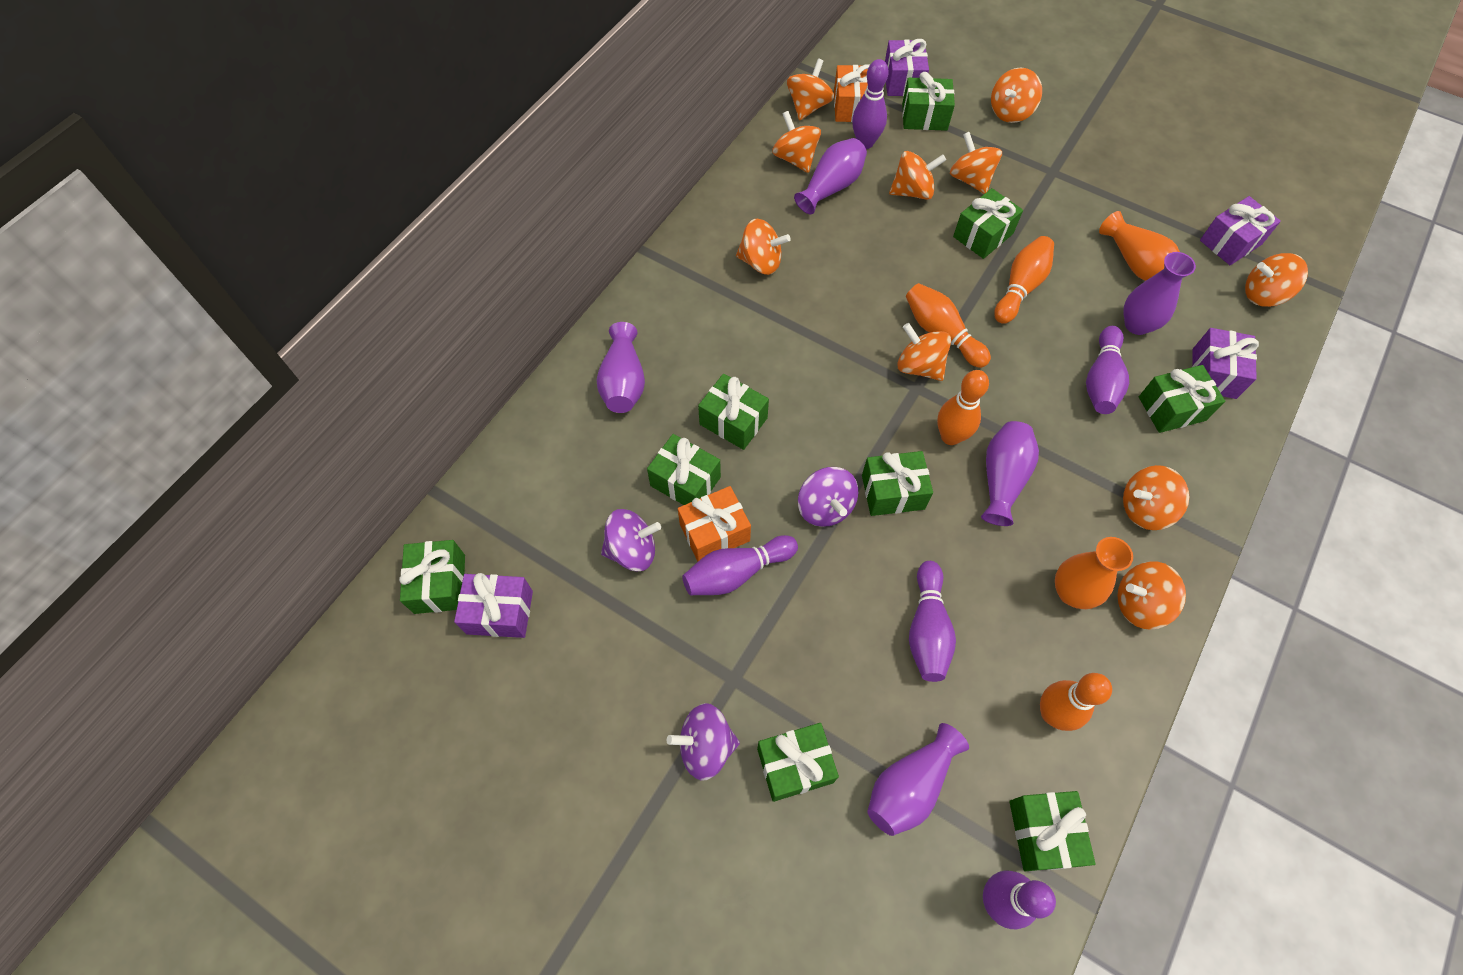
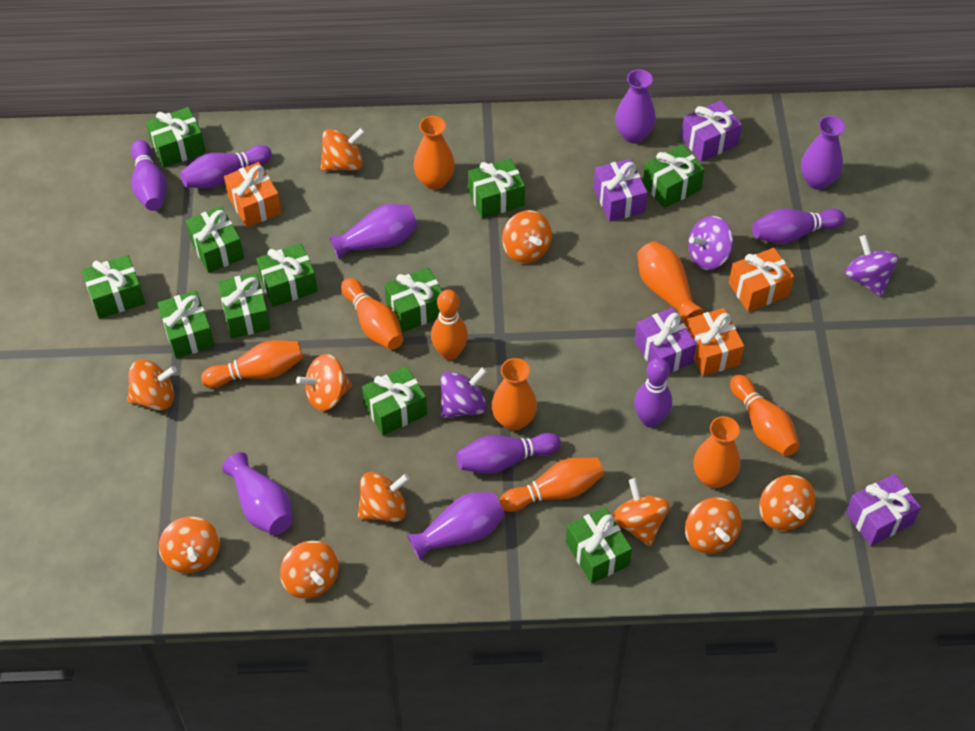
green gift: [399,540,465,614] [647,434,721,505] [698,374,769,450] [757,723,839,802] [862,451,933,516] [902,72,955,131] [953,188,1023,259] [1009,791,1096,871] [1139,365,1225,433] = 9 -> [82,255,145,319] [146,107,206,168] [157,291,215,359] [186,206,244,273] [218,273,271,338] [256,243,318,307] [362,366,427,436] [385,267,442,332] [468,158,525,219] [566,507,632,584] [643,145,705,208] = 11
orange bowling pin: [906,283,991,368] [937,370,989,445] [994,236,1054,324] [1040,673,1112,731] = 4 -> [201,340,303,388] [341,278,403,350] [431,289,468,361] [500,457,604,512] [730,374,799,456] = 5
orange gift: [678,486,751,562] [834,65,870,122] = 2 -> [224,162,281,228] [686,308,744,376] [729,248,794,312] = 3
orange vase: [1055,537,1133,609] [1099,211,1180,281] = 2 -> [414,116,455,190] [492,358,537,431] [637,241,704,325] [693,416,740,488] = 4

